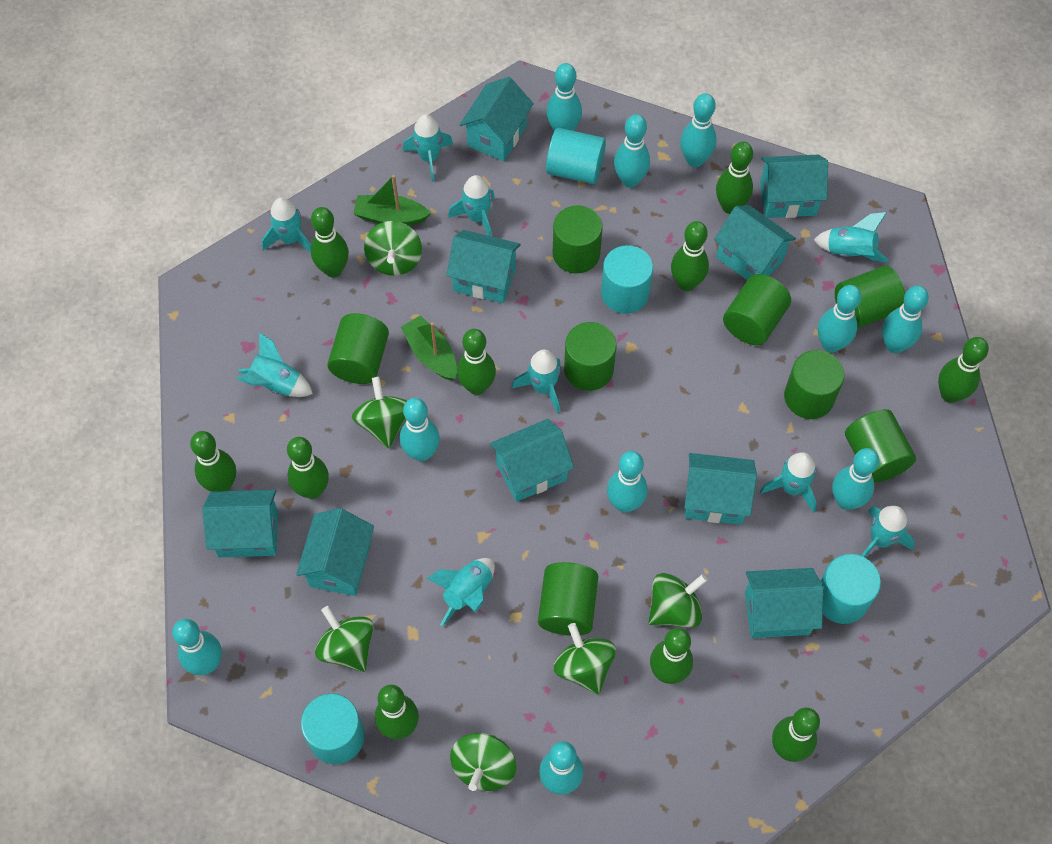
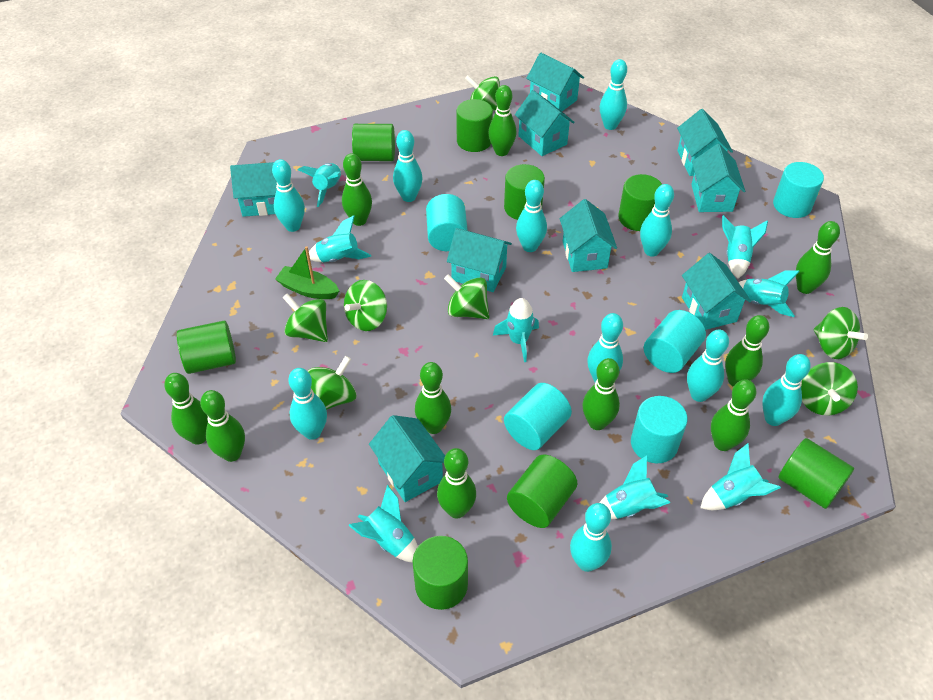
green boat: [353,175,431,226] [401,316,457,381] = 2 -> [275,246,339,299] = 1
green spinning top: [315,606,374,672] [352,377,407,448] [364,221,422,276] [450,733,516,791] [553,623,616,694] [648,573,708,628] = 6 -> [282,293,328,342] [308,356,357,410] [344,280,387,331] [444,274,489,319] [465,75,500,111] [801,362,858,416] [813,307,868,359] = 7
turquoise cylinder: [301,694,365,764] [546,128,606,184] [601,245,653,314] [820,554,881,624] = 4 -> [426,194,468,251] [504,383,572,450] [631,396,688,463] [644,310,706,373] [773,162,824,218] = 5
turquoise rocket: [237,332,313,397] [262,197,311,253] [403,114,453,182] [427,558,495,626] [448,175,495,237] [512,350,561,413] [760,452,817,512] [814,212,889,262] [861,506,915,557] = 9 -> [298,163,341,207] [309,215,371,262] [348,485,418,562] [493,298,539,362] [599,455,670,519] [700,443,781,510] [722,215,768,279] [739,270,800,317] = 8

